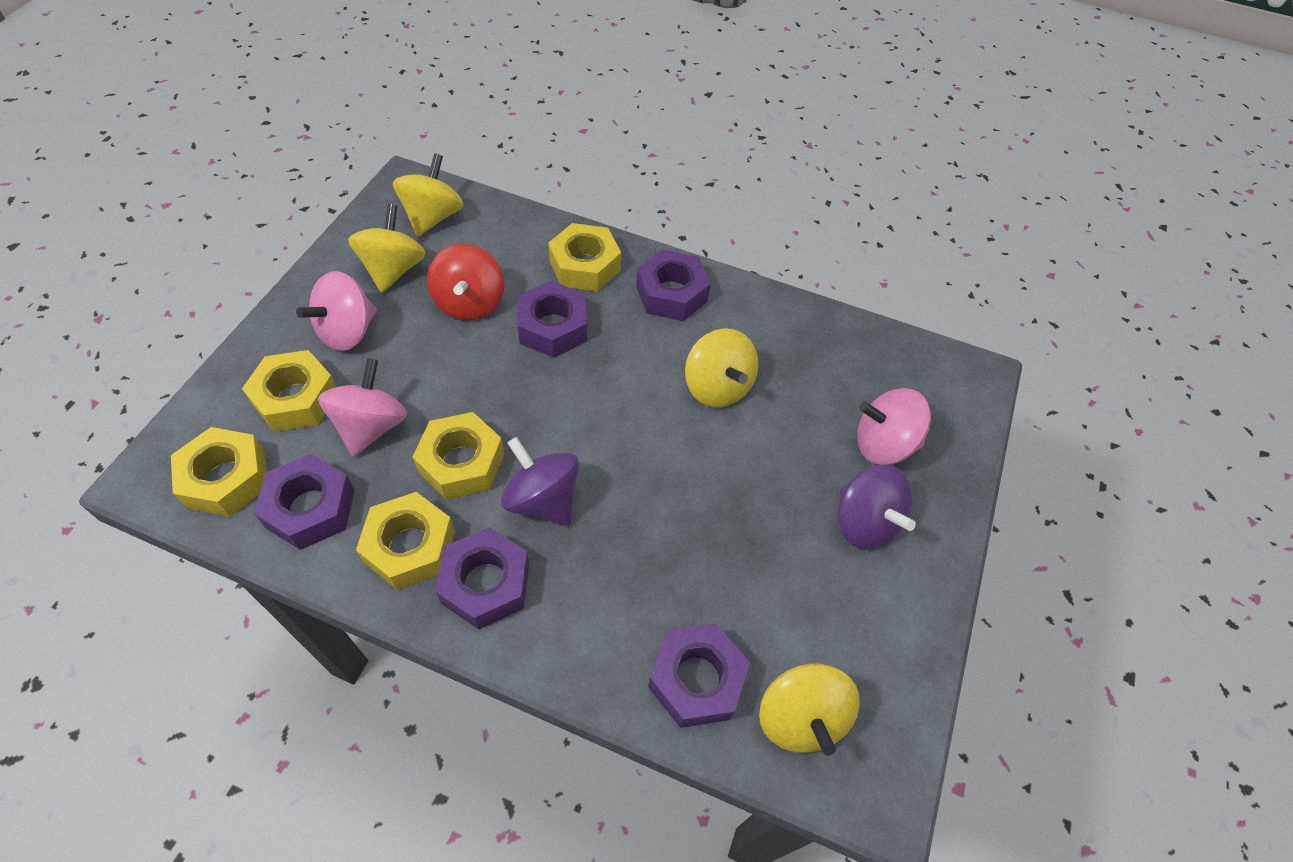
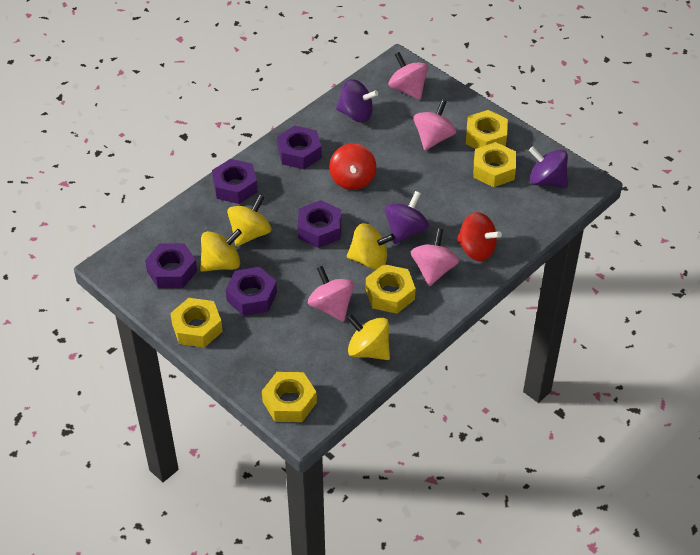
pink spinning top: [296,271,377,351] [318,358,407,457] [857,388,931,465] = 3 -> [308,266,354,322] [388,52,428,100] [411,228,459,286] [413,99,456,151] = 4
purple spinning top: [501,437,579,526] [838,465,916,549] = 2 -> [336,79,378,122] [385,191,429,244] [529,147,568,188] = 3
red spinning top: [427,244,504,321] = 1 -> [329,143,376,190] [457,212,502,261] = 2

